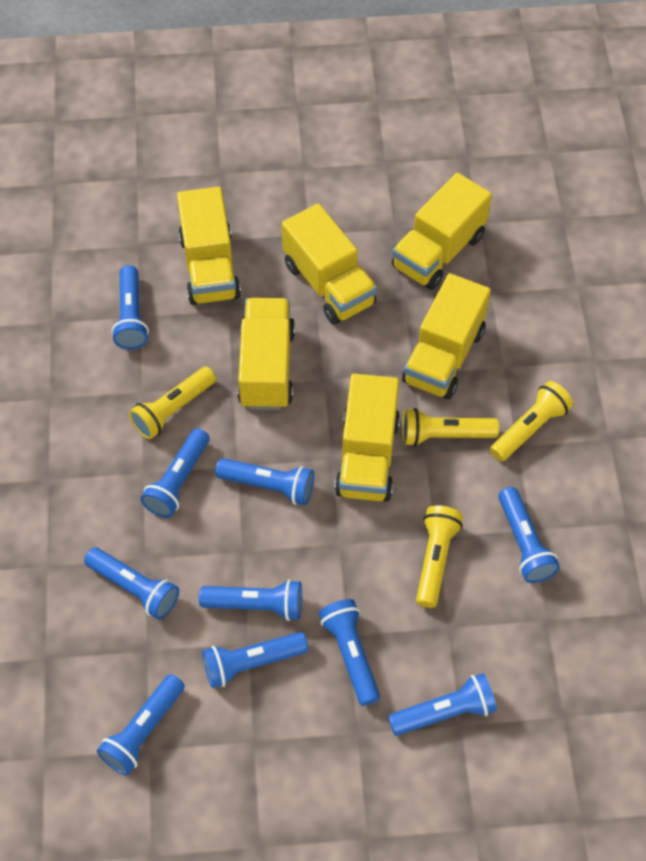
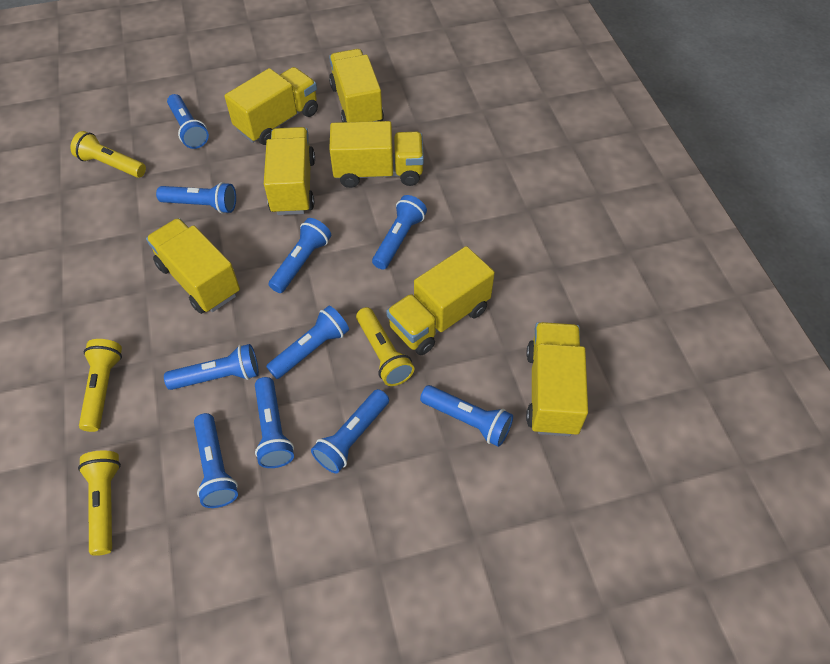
yellow truck: [177,187,241,305] [237,298,295,410] [282,203,377,325] [335,374,400,501] [392,173,492,290] [402,273,491,399] = 6 -> [146,218,240,314] [225,67,318,145] [264,127,315,215] [329,49,384,122] [329,121,424,188] [386,246,495,355] [526,322,588,436] = 7

